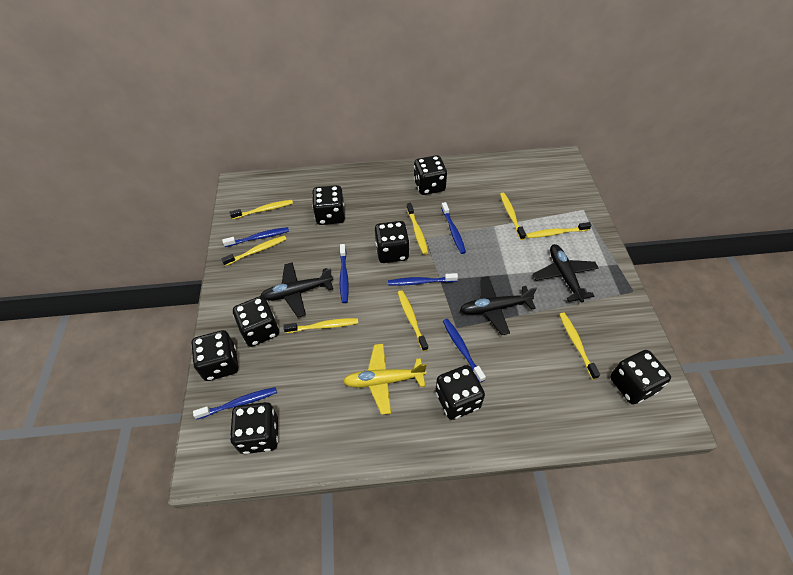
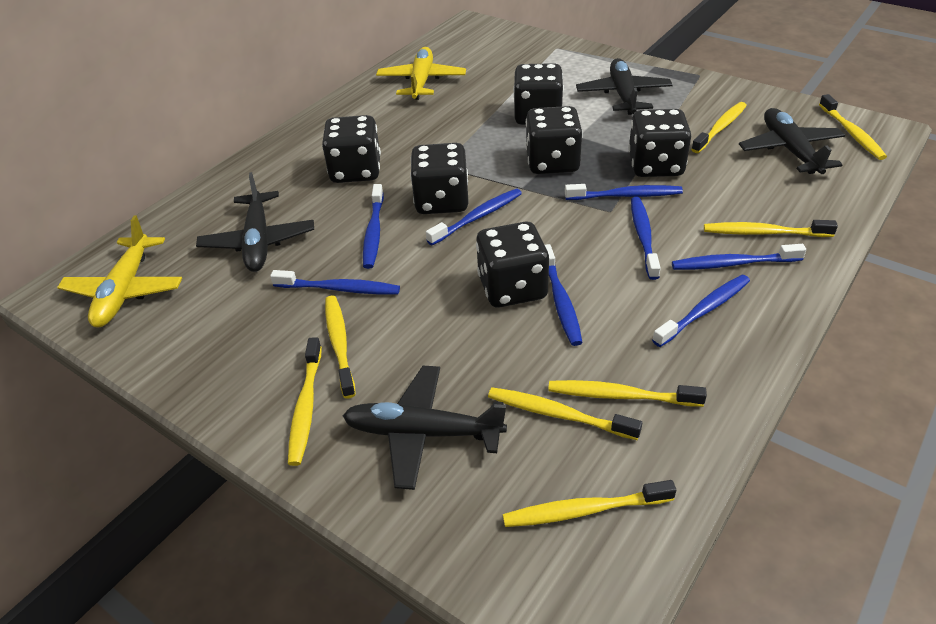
black dice: [191,330,238,381] [230,402,278,454] [233,296,279,347] [312,185,345,225] [375,221,409,263] [414,155,447,195] [435,365,485,420] [610,350,671,404] = 8 -> [322,115,381,183] [410,143,469,214] [476,221,550,307] [513,63,564,125] [526,106,583,174] [628,109,691,177] = 6
black plane: [261,262,333,317] [460,276,537,335] [533,244,599,303] = 3 -> [196,172,314,272] [343,366,507,490] [576,58,673,115] [739,108,845,174] = 4
blue toothbrush: [193,387,277,419] [222,227,289,247] [340,244,349,303] [388,273,458,286] [441,202,466,254] [443,319,486,382] = 6 -> [270,270,400,294] [363,184,384,269] [426,189,522,245] [545,244,583,346] [565,184,683,200] [631,197,661,280] [652,275,750,347] [672,244,806,270] = 8
yellow plane: [343,344,427,415] = 1 -> [57,215,182,327] [376,47,466,100] = 2

